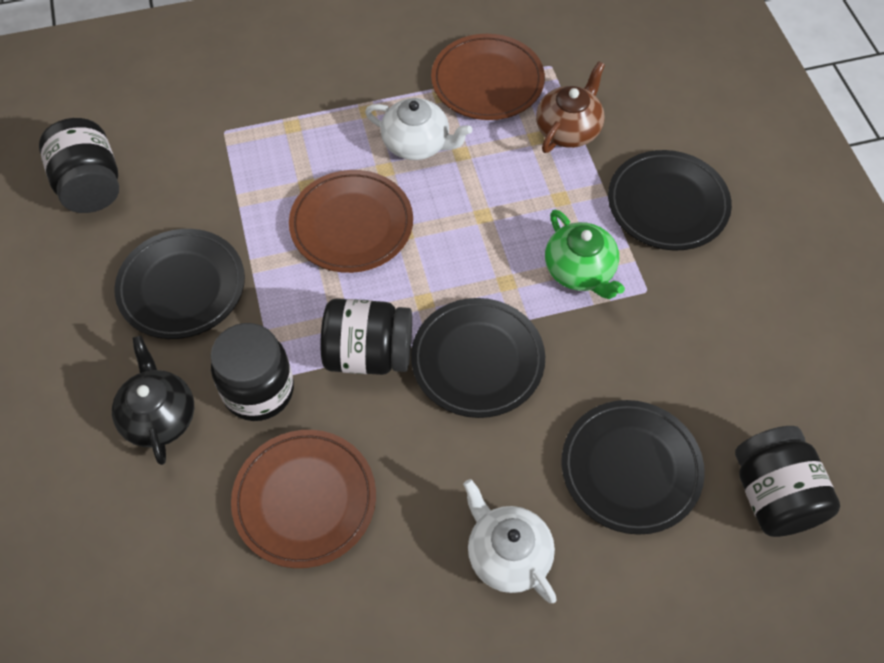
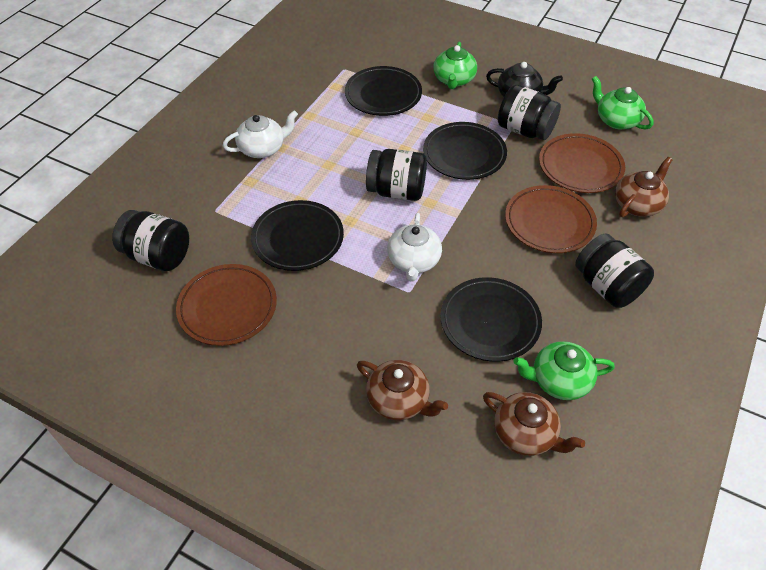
brown teapot: [536,61,605,153] = 1 -> [357,360,448,421] [483,392,585,456] [615,157,673,217] = 3
green teapot: [545,210,625,299] = 1 -> [433,42,477,89] [513,341,615,400] [592,76,654,130] = 3

